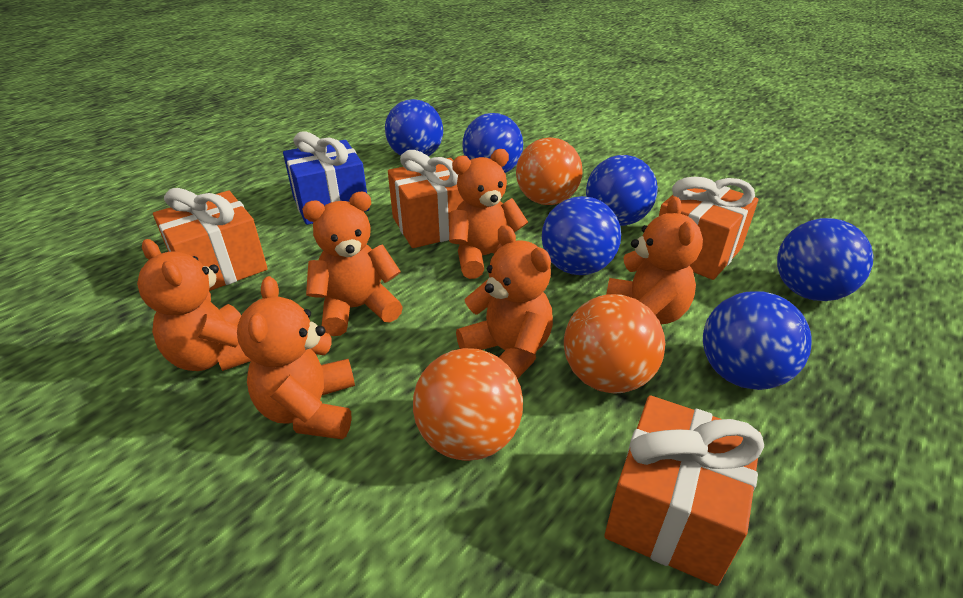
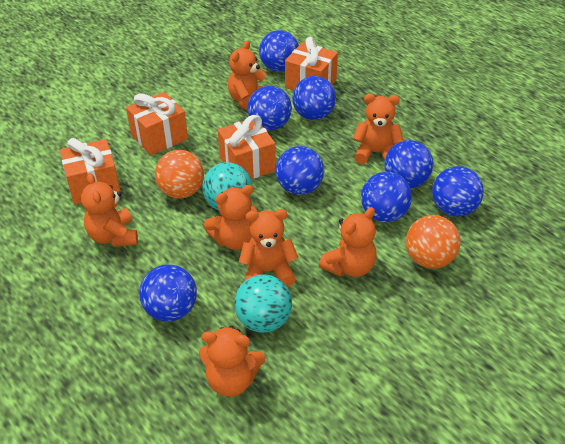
blue ball: [385,99,443,156] [462,113,523,173] [542,196,621,275] [586,155,658,226] [703,291,812,390] [777,218,873,301] = 6 -> [139,265,197,322] [247,86,292,130] [259,30,299,72] [276,146,324,195] [292,76,336,120] [361,172,412,222] [384,140,433,188] [432,166,484,216] = 8
blue gift: [283,131,369,225] = 1 -> none = 0
orange ball: [413,348,523,461] [516,137,582,205] [564,294,665,394] = 3 -> [155,150,204,199] [406,215,460,269] = 2
orange teddy bear: [137,239,251,371] [237,276,355,439] [302,192,403,336] [449,149,528,279] [456,225,553,379] [606,197,703,324] = 6 -> [81,173,138,247] [199,326,265,397] [204,185,258,250] [228,41,266,111] [239,209,299,287] [319,207,377,277] [353,94,404,164] = 7
turquoise ball: none = 0 -> [202,162,252,210] [234,275,292,333] = 2

